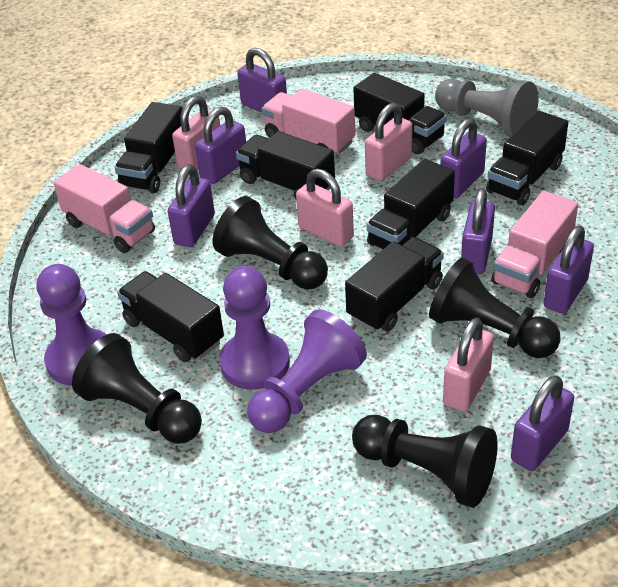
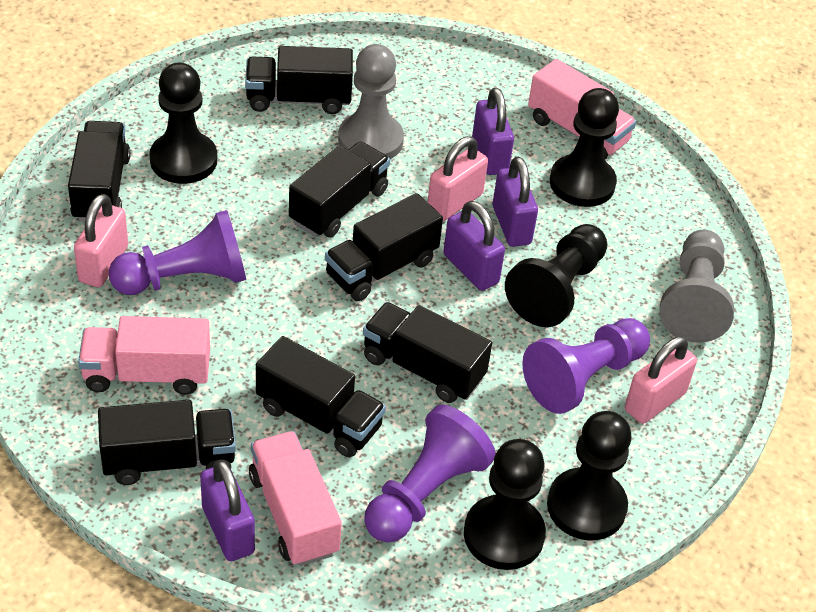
black pawn: [72,333,202,444] [213,196,328,290] [352,415,498,507] [429,258,561,358] = 4 -> [150,63,217,184] [464,439,546,570] [505,224,607,327] [547,411,632,540] [550,88,619,207] = 5
grey pawn: [435,79,538,137] = 1 -> [338,44,404,159] [659,230,734,343] = 2
pink padlock: [172,96,220,169] [296,169,354,247] [365,103,412,181] [443,317,494,412] = 4 -> [74,194,128,287] [428,136,488,221] [625,336,697,424] = 3
purple padlock: [168,165,215,247] [195,107,246,184] [237,48,287,113] [440,118,487,198] [461,188,495,274] [511,375,574,471] [544,225,594,314] = 7 -> [200,460,255,561] [443,201,505,291] [472,87,514,175] [493,157,538,247] = 4

